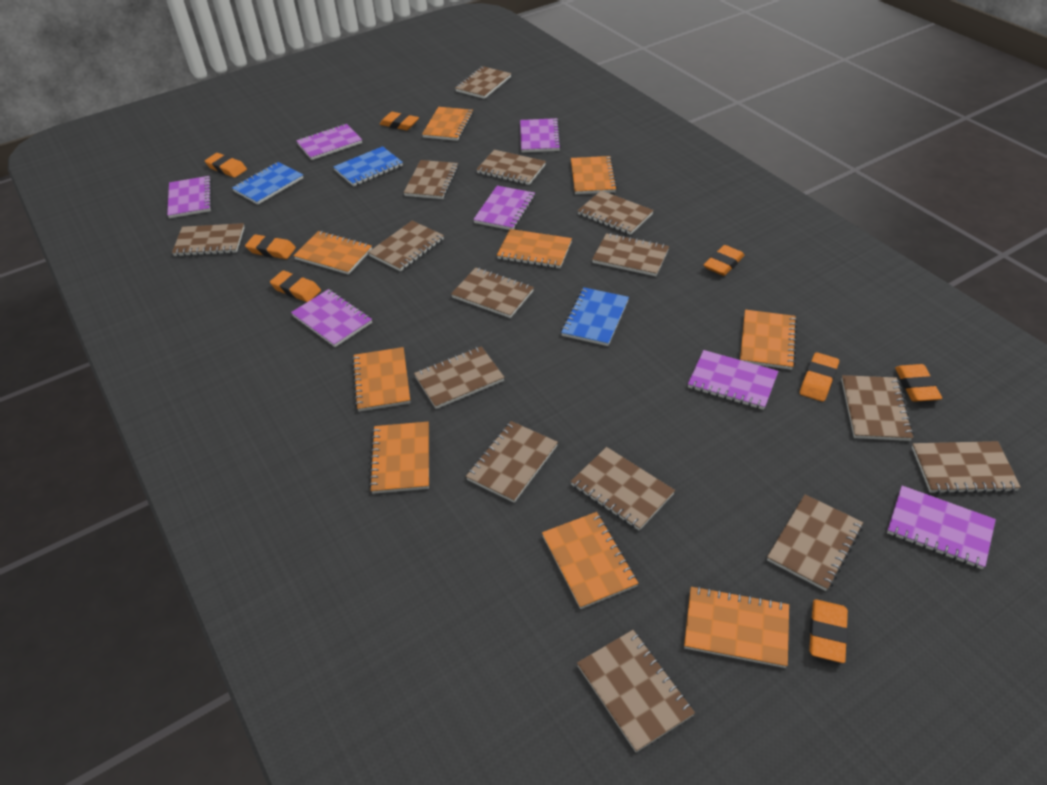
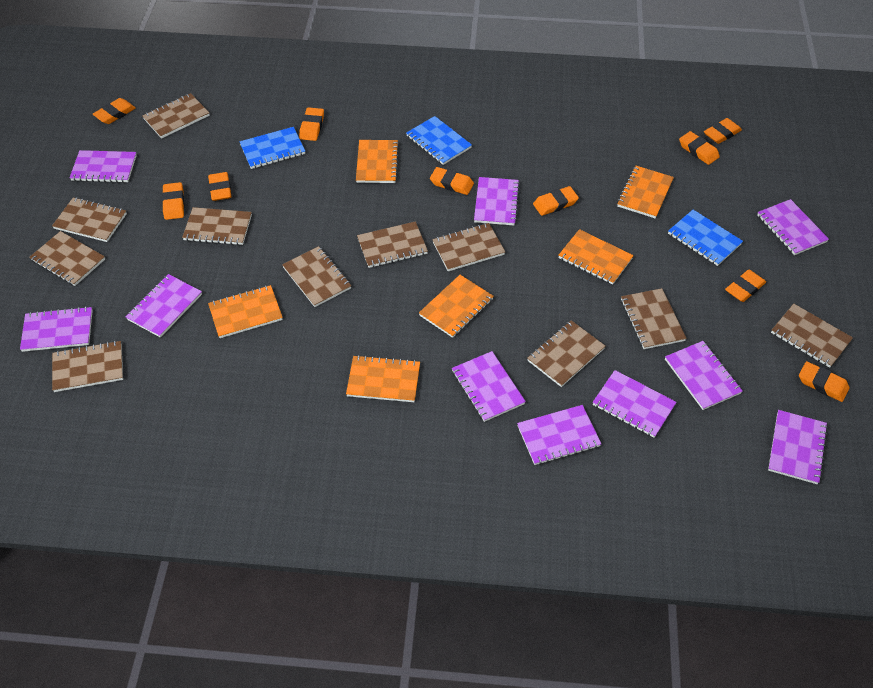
brown notebook: [172,223,245,256] [368,221,444,271] [403,160,459,199] [414,346,505,409] [451,267,534,318] [455,66,511,99] [466,421,558,503] [476,150,546,185] [571,447,675,531] [577,630,695,752] [578,190,654,235] [592,233,669,276] [767,494,863,591] [841,375,914,441] [912,441,1021,494] = 15 -> [29,231,105,286] [52,197,127,242] [52,341,123,392] [142,93,210,139] [182,207,252,245] [282,246,351,307] [357,221,428,268] [432,223,505,271] [527,320,606,387] [621,288,687,349] [771,304,853,368] = 11
orange eraser: [205,153,247,178] [245,234,296,259] [270,270,321,302] [380,112,419,130] [704,245,745,276] [800,352,839,402] [809,599,848,663] [895,364,942,402] = 8 -> [93,98,136,124] [162,182,184,220] [208,172,232,201] [299,107,324,141] [430,167,474,195] [533,186,579,216] [679,131,720,165] [704,118,742,144] [725,270,766,302] [799,361,850,402] = 10
orange notebook: [293,231,372,275] [352,347,410,412] [369,422,429,494] [422,107,473,141] [497,229,572,268] [542,512,638,609] [571,156,617,194] [684,586,789,668] [740,310,797,370] = 9 -> [208,285,283,338] [346,355,420,402] [356,140,399,183] [419,275,494,338] [558,229,634,285] [617,166,674,218] = 6
purple notebook: [167,176,212,218] [291,289,372,347] [296,124,362,160] [473,186,535,230] [520,118,561,153] [688,350,778,410] [887,486,996,569] = 7 -> [20,307,93,352] [69,150,137,183] [126,274,202,338] [452,351,526,422] [474,177,520,225] [517,405,601,465] [593,370,677,438] [665,341,743,410] [757,199,829,255] [768,410,828,484] = 10

